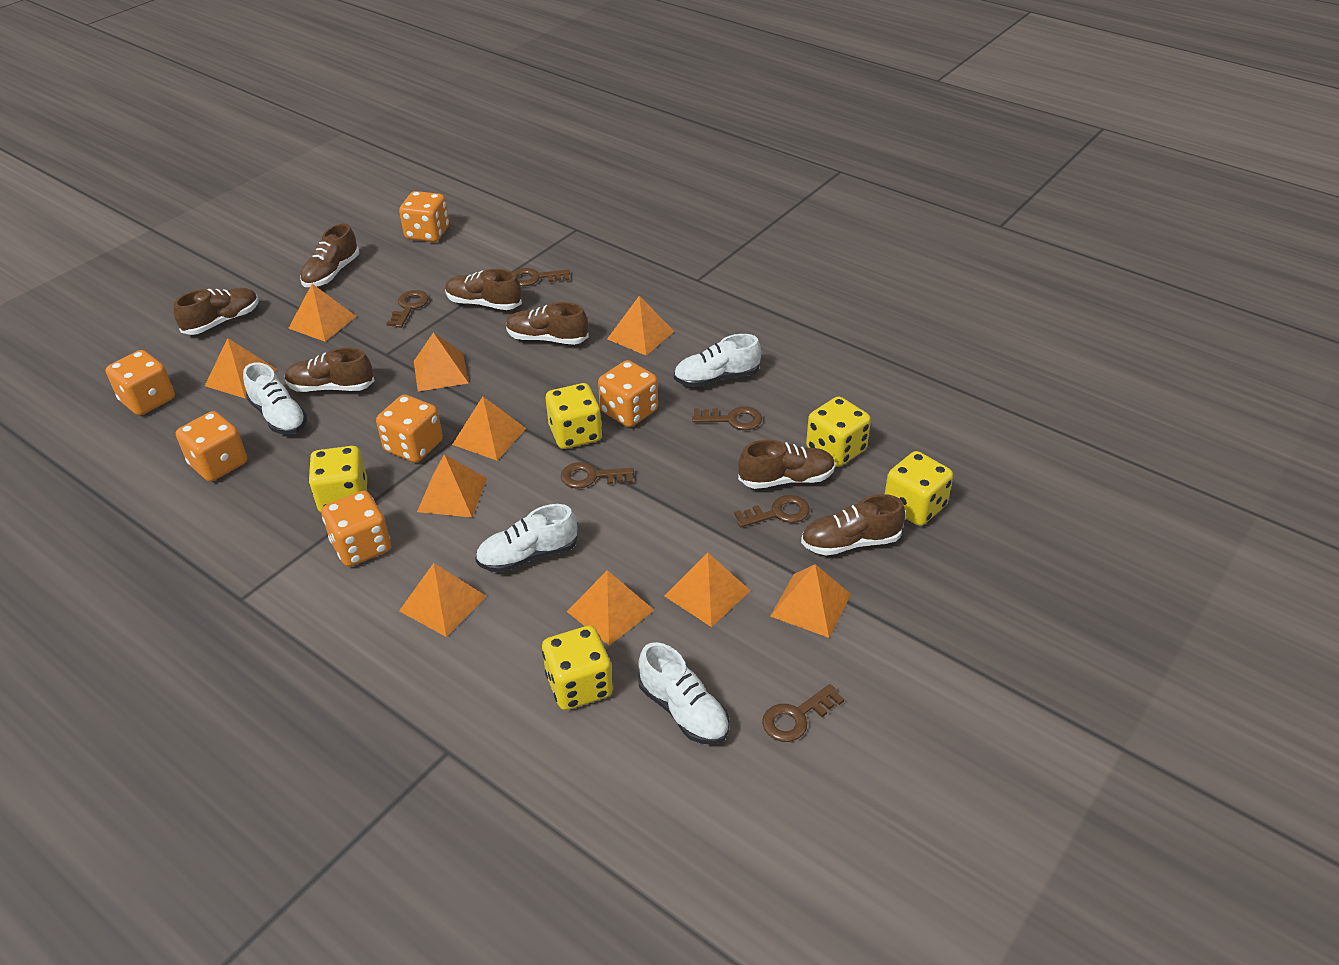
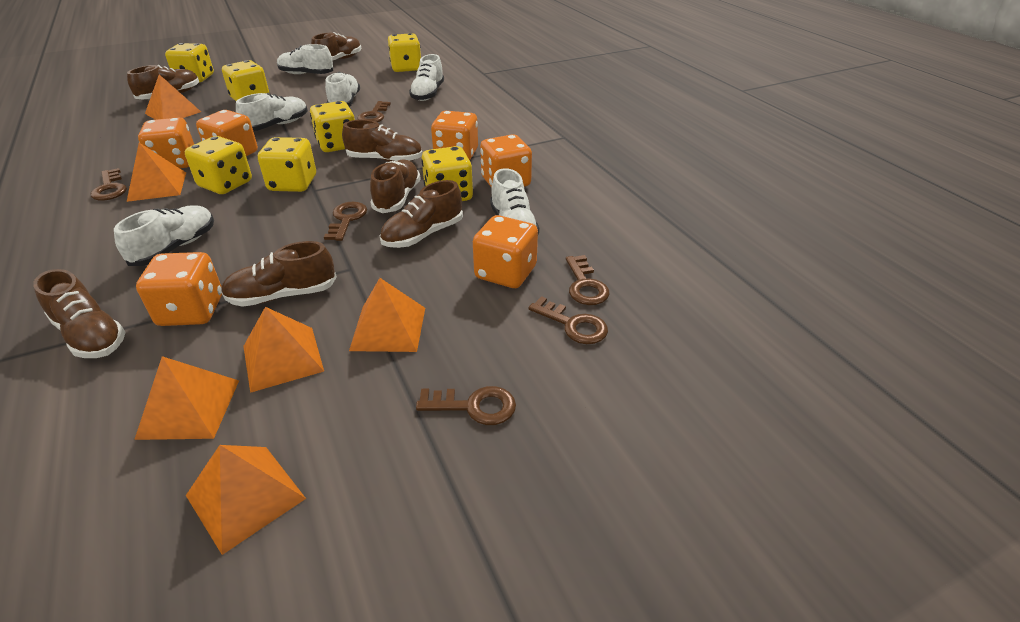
orange pyramid: [205,338,277,398] [288,284,357,342] [399,563,486,637] [414,333,469,392] [417,454,487,517] [452,397,526,460] [567,570,654,646] [607,296,674,356] [665,553,751,627] [770,564,851,638] = 10 -> [127,143,186,202] [134,356,239,440] [145,75,201,120] [186,445,306,555] [243,307,324,393] [349,278,425,352] = 6
white shoe: [243,362,307,435] [475,504,578,573] [638,642,729,745] [674,334,761,387] = 4 -> [114,205,214,266] [236,93,308,131] [277,44,333,74] [325,72,360,107] [409,54,444,101] [490,168,540,234] = 6
yellow dice: [309,446,367,513] [542,625,613,710] [546,383,602,449] [806,396,871,467] [885,451,953,526] = 5 -> [165,43,214,83] [185,136,252,194] [222,60,269,101] [258,137,316,192] [310,101,355,152] [388,33,421,72] [421,146,473,201] = 7

